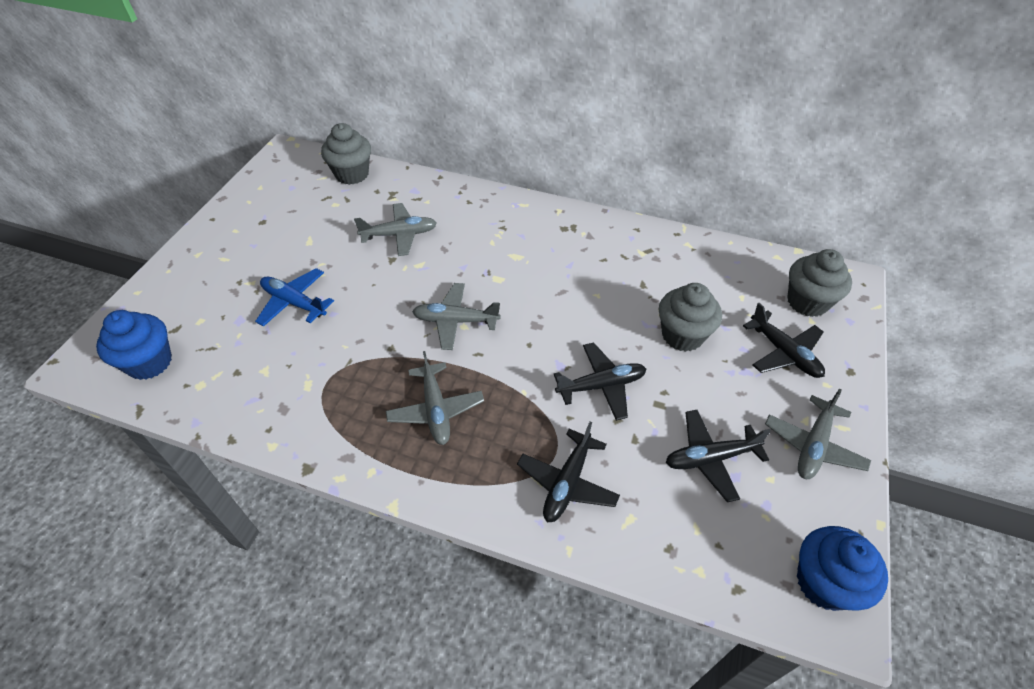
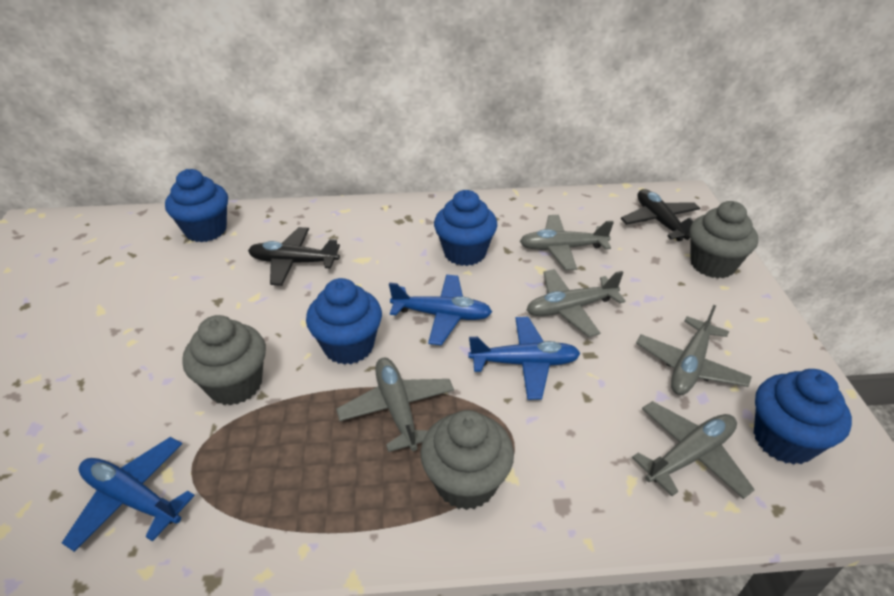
black plane: [517,422,620,522] [554,343,646,421] [666,410,771,502] [743,303,825,378] = 4 -> [248,227,340,286] [621,189,701,241] = 2
blue cupcake: [96,310,172,380] [797,526,888,611] = 2 -> [165,169,228,242] [306,278,382,365] [434,190,497,266] [754,369,852,465] = 4
blue plane: [255,268,334,327] = 1 -> [62,437,195,552] [389,275,492,345] [468,317,581,400] = 3
grey plane: [354,203,437,256] [386,351,484,445] [412,283,501,350] [765,389,871,479] = 4 -> [336,358,454,452] [520,215,614,270] [527,269,626,337] [632,401,755,499] [636,305,752,395] = 5

